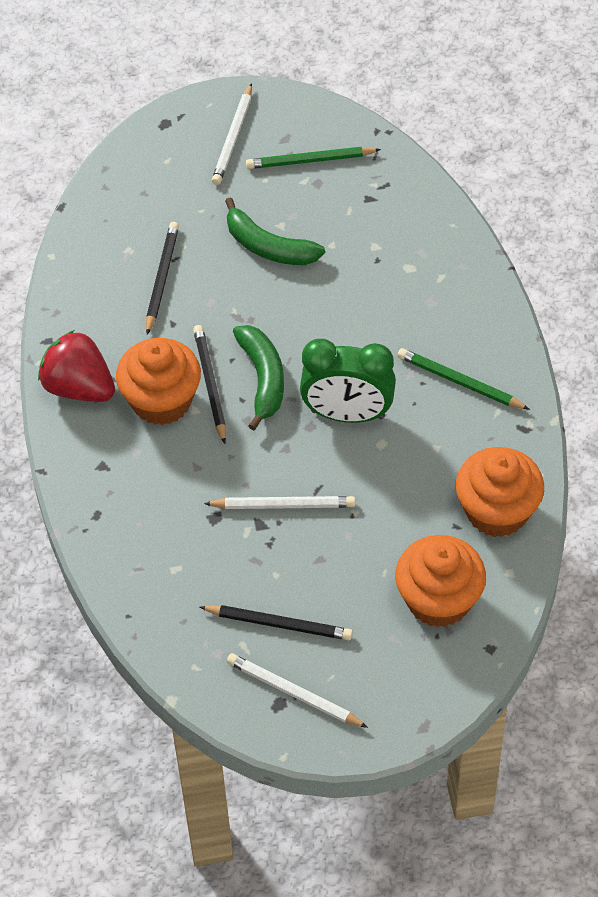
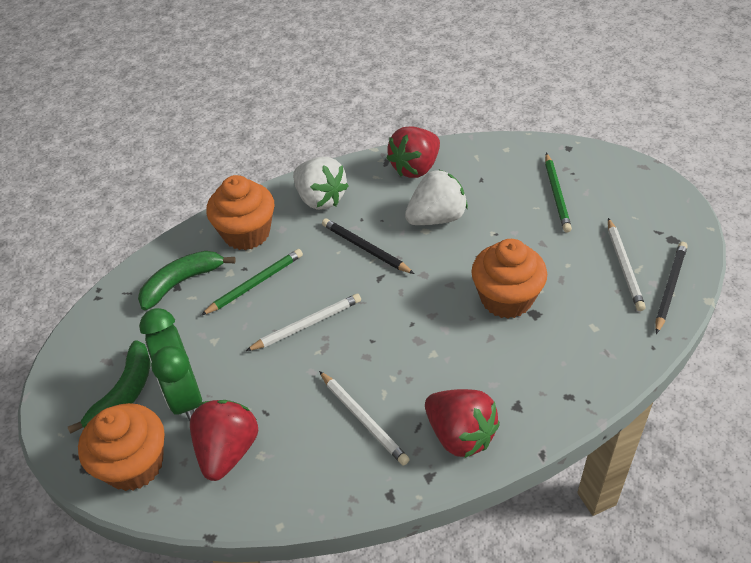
black pencil: [146,222,179,335] [193,325,226,444] [200,605,353,640] = 3 -> [322,218,414,274] [655,242,688,334] = 2
red strawberry: [38,330,115,402] = 1 -> [190,400,258,481] [387,126,440,178] [425,389,500,458] = 3
white strawberry: none = 0 -> [293,157,349,210] [405,170,468,225] = 2

